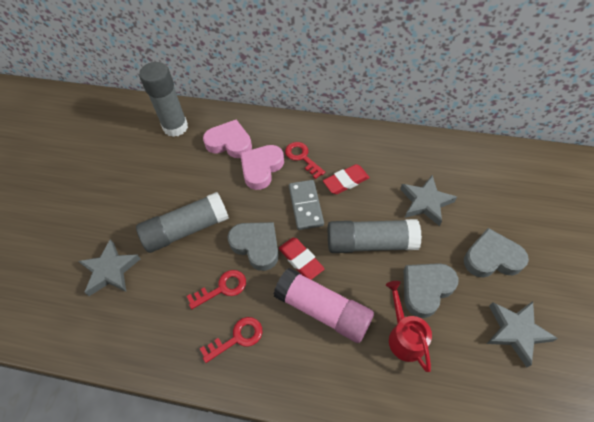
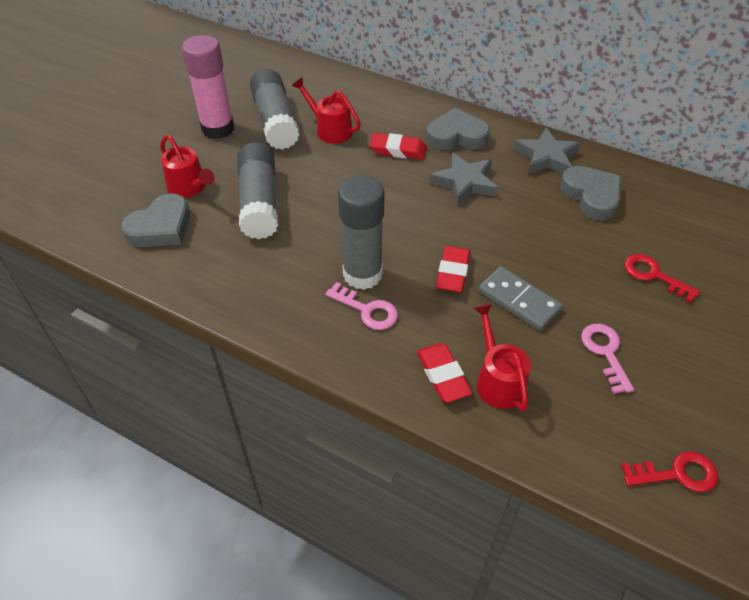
grey star: [79,239,141,296] [400,175,457,226] [487,301,558,367] = 3 -> [430,152,498,206] [514,127,580,175] = 2
pink heart: [203,119,252,158] [240,145,284,190] = 2 -> none = 0
pink key: none = 0 -> [325,282,398,330] [581,324,634,394] = 2
red eraser: [279,238,325,280] [323,164,370,194] = 2 -> [369,133,427,160] [416,343,473,403] [436,246,470,292] = 3
red key: [187,270,246,309] [200,317,262,363] [285,142,325,179] = 3 -> [621,451,718,492] [624,254,700,303] = 2
red watering can: [386,281,432,372] = 1 -> [160,135,215,198] [292,77,361,144] [474,304,531,412] = 3

